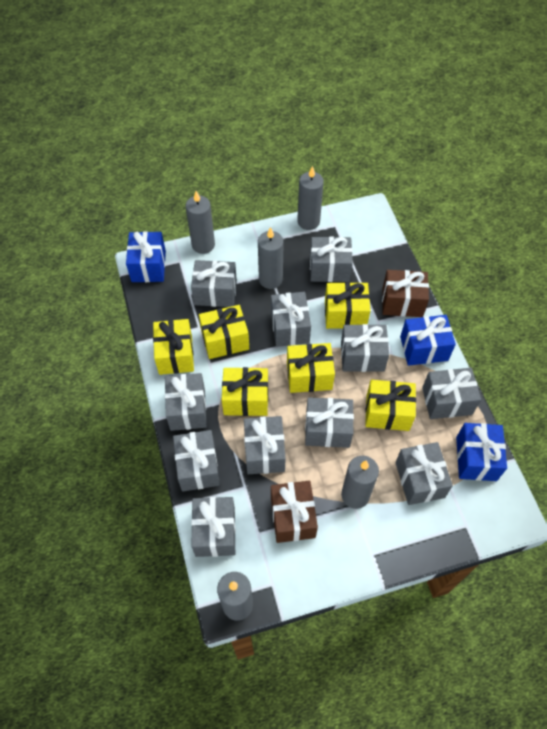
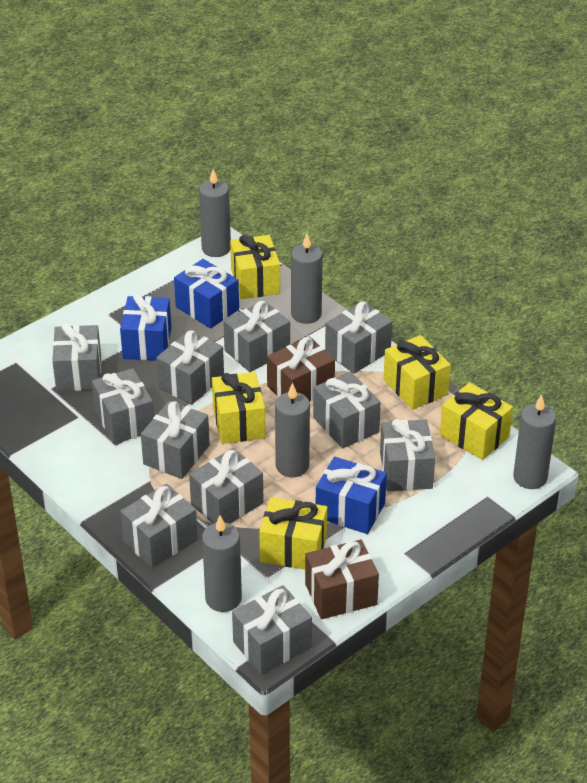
yellow gift: [153,319,194,375] [199,305,249,359] [222,367,268,416] [287,343,335,393] [325,282,371,329] [365,380,416,431] = 6 -> [212,372,265,444] [230,235,280,299] [259,497,327,569] [383,335,451,410] [440,382,513,460] = 5

